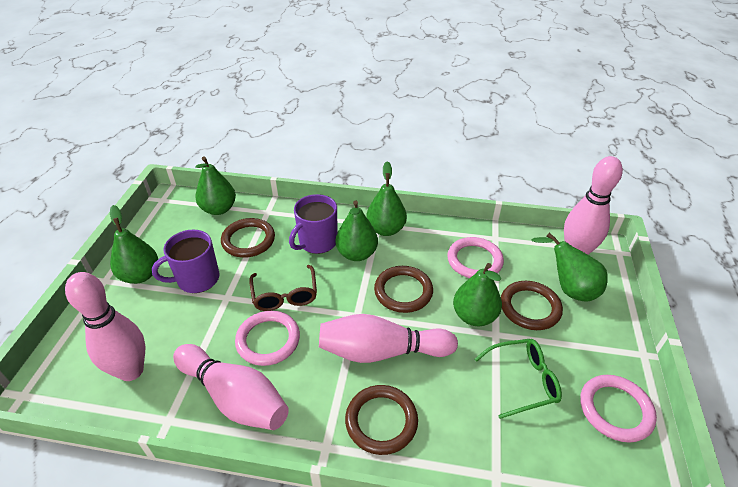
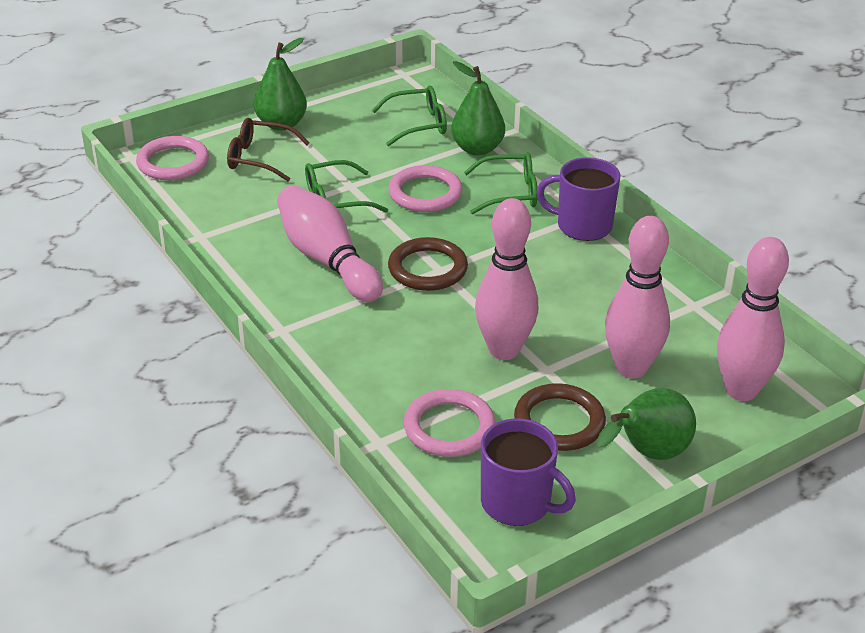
brown ring: [221,218,275,258] [345,385,418,455] [374,266,433,313] [501,281,563,330] = 4 -> [388,237,468,291] [514,383,606,451] = 2
green glasses: [475,339,562,419] = 1 -> [305,160,388,212] [372,86,447,146] [464,152,537,214] = 3
green pear: [110,205,158,284] [195,156,236,215] [336,200,378,261] [366,161,407,236] [453,263,502,326] [531,232,608,302] = 6 -> [254,38,307,130] [451,61,505,155] [596,388,696,460] = 3

